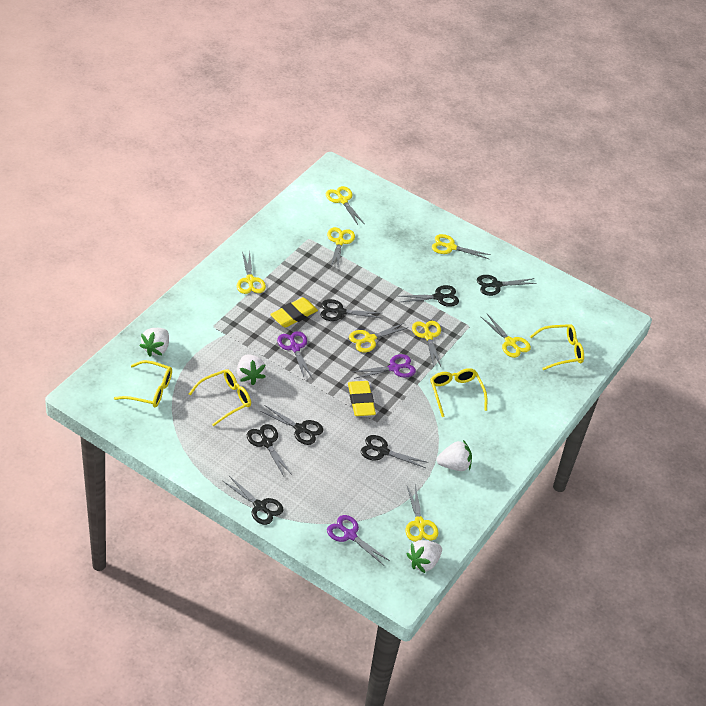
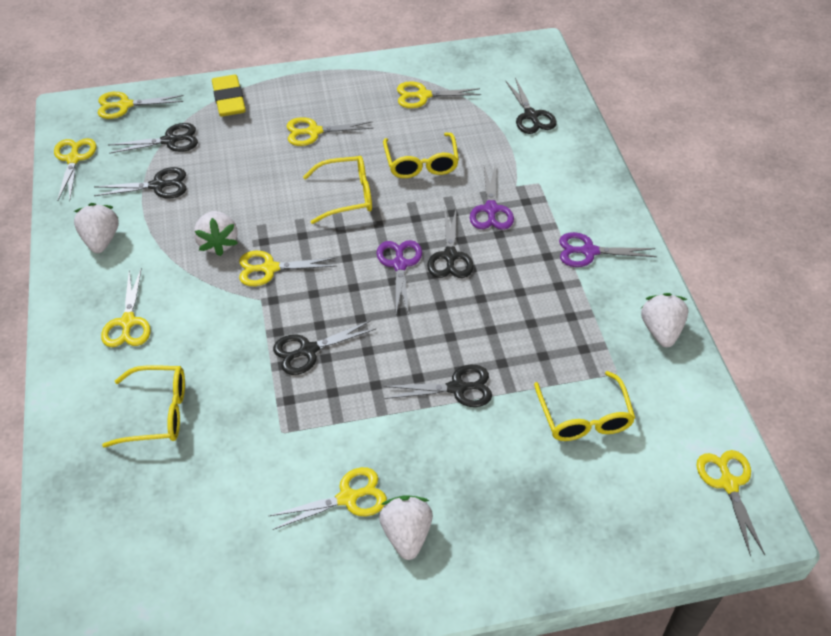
black scissors: [223,476,283,525] [247,424,292,476] [260,405,324,445] [321,299,381,321] [361,435,428,468] [399,285,459,307] [477,275,537,296] = 7 -> [94,167,186,198] [109,123,198,154] [273,320,376,375] [383,365,492,407] [427,210,474,278] [505,78,557,134] = 6
yellow eraser: [270,297,318,328] [348,381,376,416] = 2 -> [212,75,246,117] = 1

